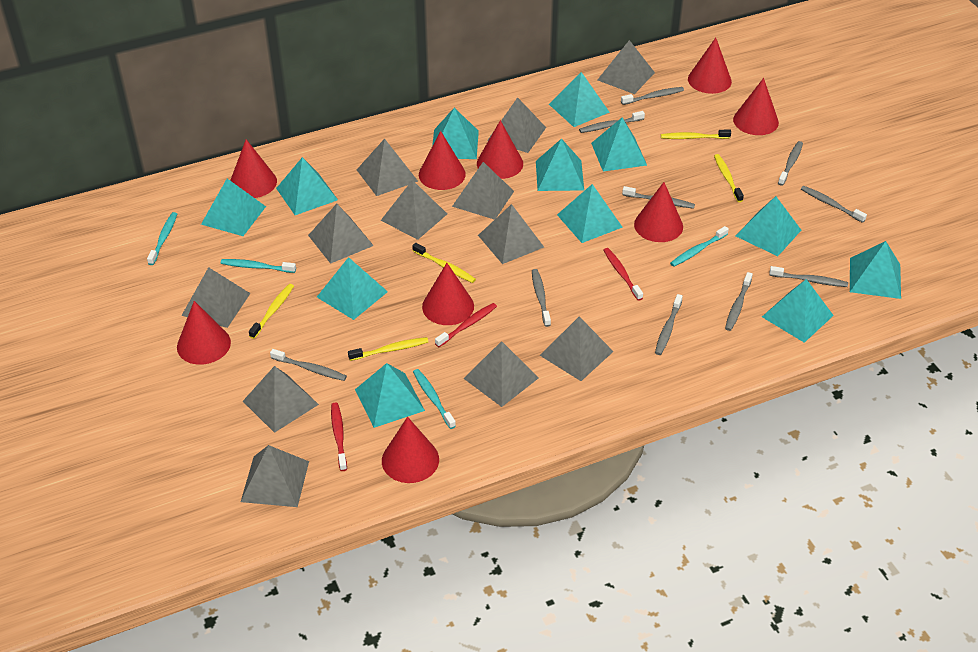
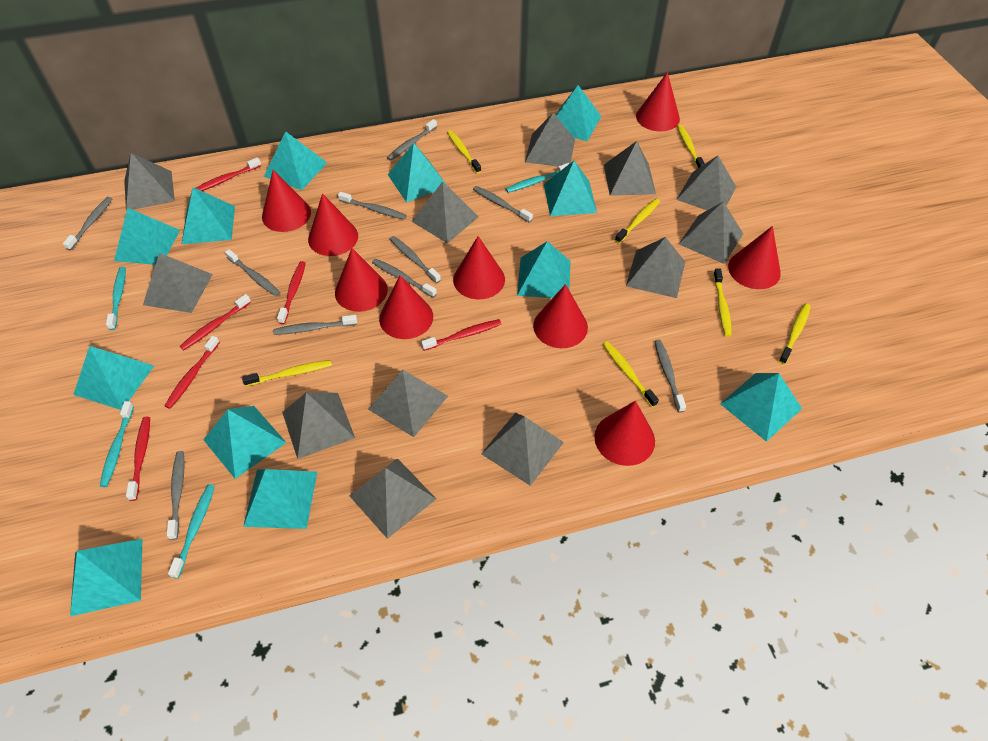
red toothbrush: [331,402,347,471] [435,303,497,347] [603,248,643,301] = 3 -> [126,417,150,501] [165,336,220,409] [180,294,251,350] [196,157,261,191] [277,261,306,324] [421,319,501,351] = 6
yellow toothbrush: [249,284,294,339] [348,337,428,361] [412,243,476,283] [661,130,731,139] [714,154,744,202] = 5 -> [242,360,332,386] [447,130,481,173] [603,341,659,407] [615,199,660,243] [677,125,705,169] [713,269,732,337] [779,304,811,364] = 7

